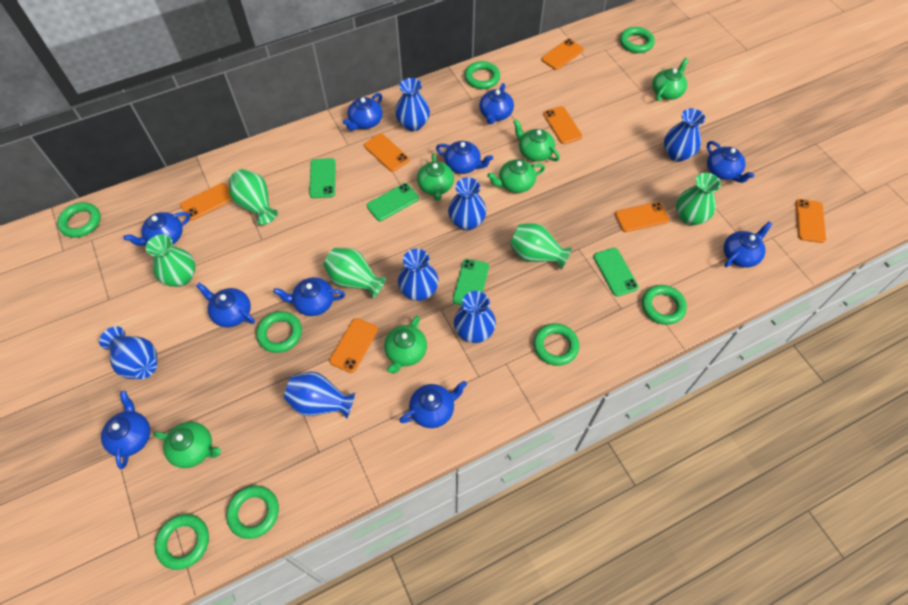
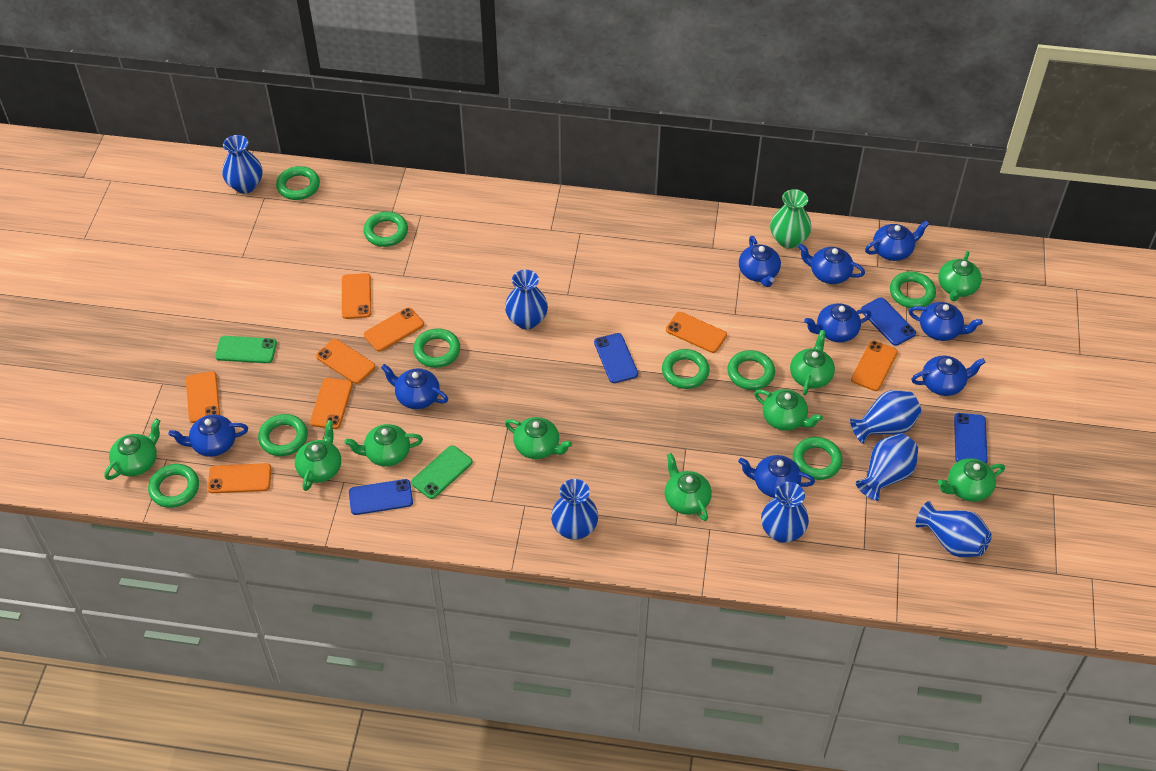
blue phone: none = 0 -> [349,479,413,515] [594,333,638,383] [861,297,916,346] [954,413,988,464] = 4
blue teapot: [101,391,150,469] [123,212,190,246] [196,283,255,327] [273,277,345,316] [343,93,383,131] [399,381,467,428] [436,141,493,174] [479,83,514,125] [707,141,754,183] [724,222,772,268] = 10 -> [168,415,248,457] [381,364,448,409] [738,455,815,498] [739,236,781,287] [798,244,865,284] [804,303,872,342] [865,221,929,261] [909,302,983,341] [911,356,986,396] = 9
green phone: [309,158,336,198] [367,183,419,221] [453,259,489,306] [593,248,639,297] = 4 -> [215,336,277,363] [411,445,472,499] = 2
green ring: [57,202,101,238] [154,514,209,570] [226,486,279,539] [256,311,302,353] [464,61,500,89] [534,323,579,366] [620,27,655,53] [642,285,687,325] = 8 -> [148,464,199,508] [258,414,308,456] [276,166,320,200] [363,212,408,247] [413,328,460,368] [662,349,709,389] [727,350,775,390] [793,437,843,480] [890,271,936,308] = 9
green teapot: [153,422,221,468] [384,315,427,374] [417,153,454,201] [487,159,545,193] [513,119,560,162] [652,58,689,101] = 6 -> [104,419,160,480] [295,420,341,491] [345,424,423,466] [505,417,572,459] [665,453,712,521] [754,389,823,431] [790,330,835,395] [938,251,982,301] [938,458,1005,502] = 9
green vase: [146,234,196,287] [229,169,278,225] [323,248,386,298] [510,223,572,269] [676,173,721,226] = 5 -> [770,189,811,248] = 1
orange phone: [180,183,232,221] [329,318,378,373] [364,134,409,172] [541,39,584,70] [543,106,582,144] [615,202,669,232] [796,199,826,243] = 7 -> [186,371,220,423] [208,463,271,493] [310,378,353,429] [316,339,376,384] [342,273,371,319] [364,308,424,352] [666,312,727,353] [851,340,898,391] = 8

